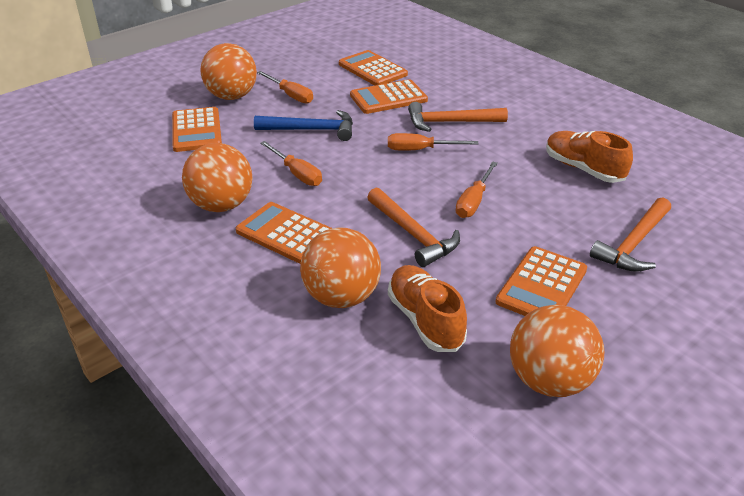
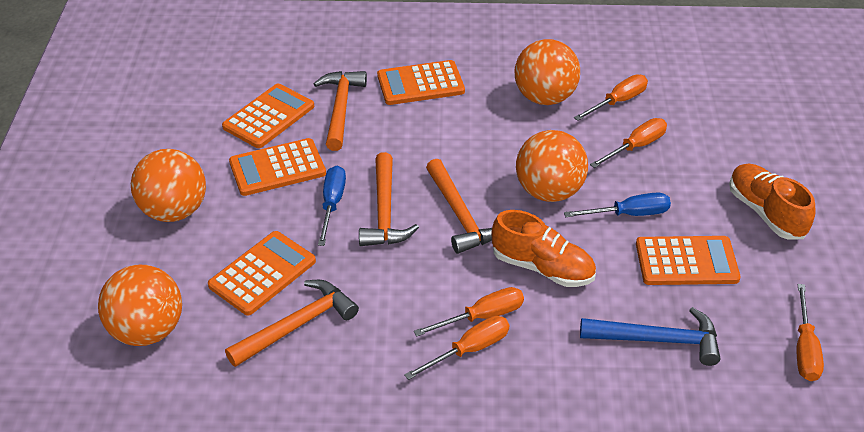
blue screwdriver: none = 0 -> [318,166,346,246] [564,192,671,217] = 2
orange hammer: [367,187,460,267] [408,102,508,132] [590,197,671,272] = 3 -> [225,280,359,367] [314,71,367,151] [359,152,419,246] [426,159,492,254] = 4
orange screwdriver: [257,71,313,104] [260,141,322,186] [388,133,479,151] [456,161,498,218] = 4 -> [404,316,509,380] [414,287,524,336] [574,75,648,121] [590,118,667,168] [797,284,824,381] = 5

